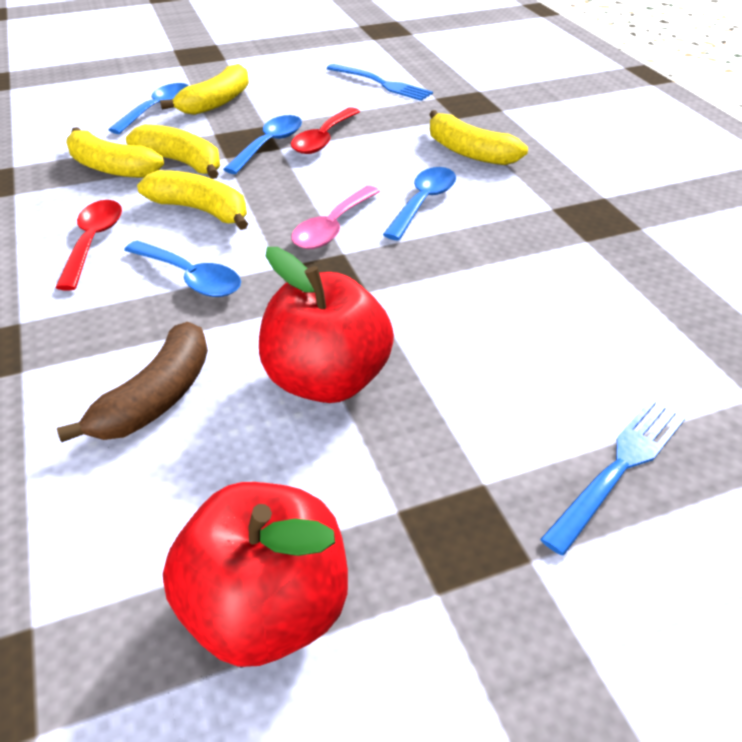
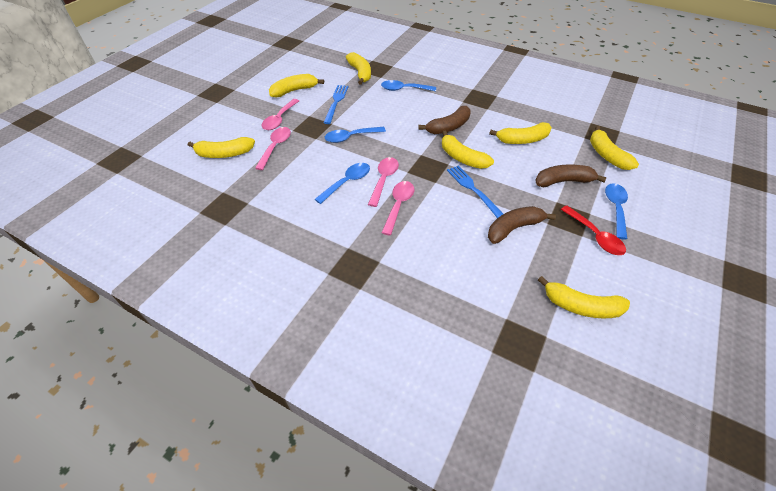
brown banana: [57,322,208,442] = 1 -> [418,106,471,134] [488,206,556,244] [535,164,607,187] = 3
pink spoon: [291,186,380,249] = 1 -> [255,127,291,170] [262,99,299,130] [368,157,399,207] [382,181,415,236] = 4
red apple: [163,482,348,667] [259,247,394,403] = 2 -> none = 0
red spoon: [55,200,122,290] [291,107,360,154] = 2 -> [561,206,626,255] = 1
yellow banana: [66,127,164,178] [126,124,220,179] [137,170,248,230] [160,64,249,115] [429,110,528,165] = 5 -> [188,137,255,158] [269,74,324,97] [346,52,371,85] [442,131,494,169] [489,122,552,144] [538,276,630,318] [590,126,639,170] = 7

